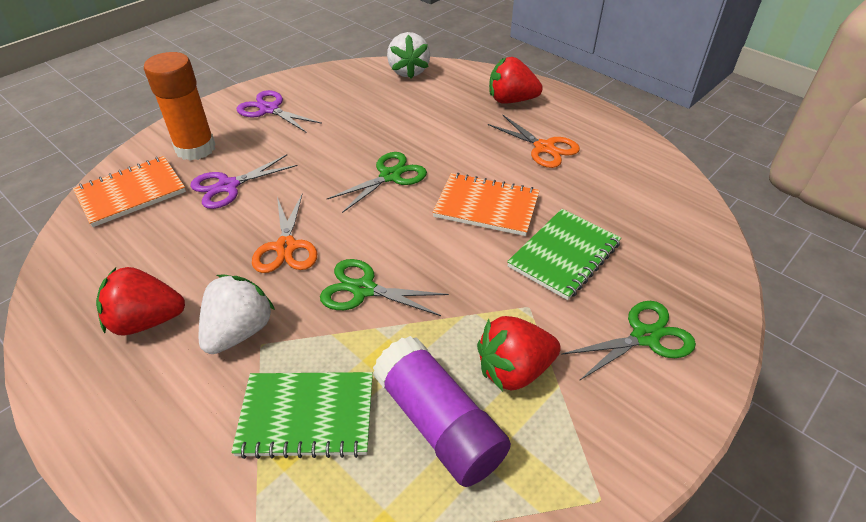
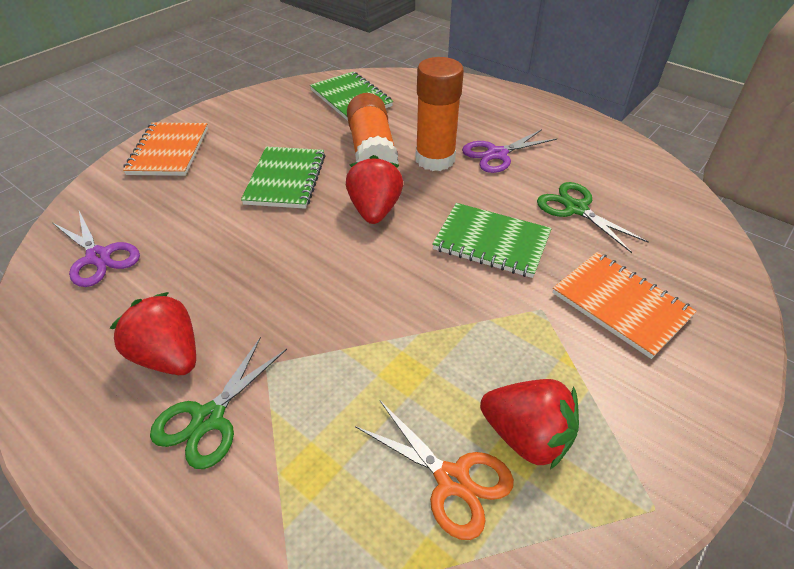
green notebook: [231,372,373,459] [507,209,621,300] = 2 -> [241,146,325,209] [310,72,393,121] [432,203,552,278] = 3
green scissors: [320,259,449,316] [327,152,427,213] [561,301,696,381] = 3 -> [150,337,287,469] [537,182,649,253] = 2
orange glue stick: [144,52,216,161] = 1 -> [347,93,399,164] [415,57,464,171] = 2
orange scissors: [252,194,317,273] [488,115,580,168] = 2 -> [355,401,514,540] = 1
purple glue stick: [373,336,511,487] = 1 -> none = 0
white strawberry: [199,275,275,354] [387,32,430,79] = 2 -> none = 0

